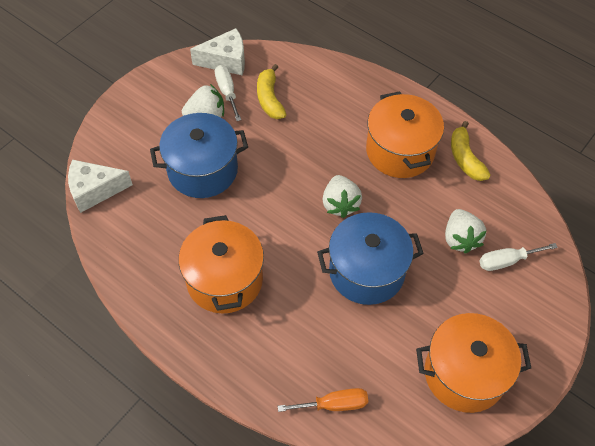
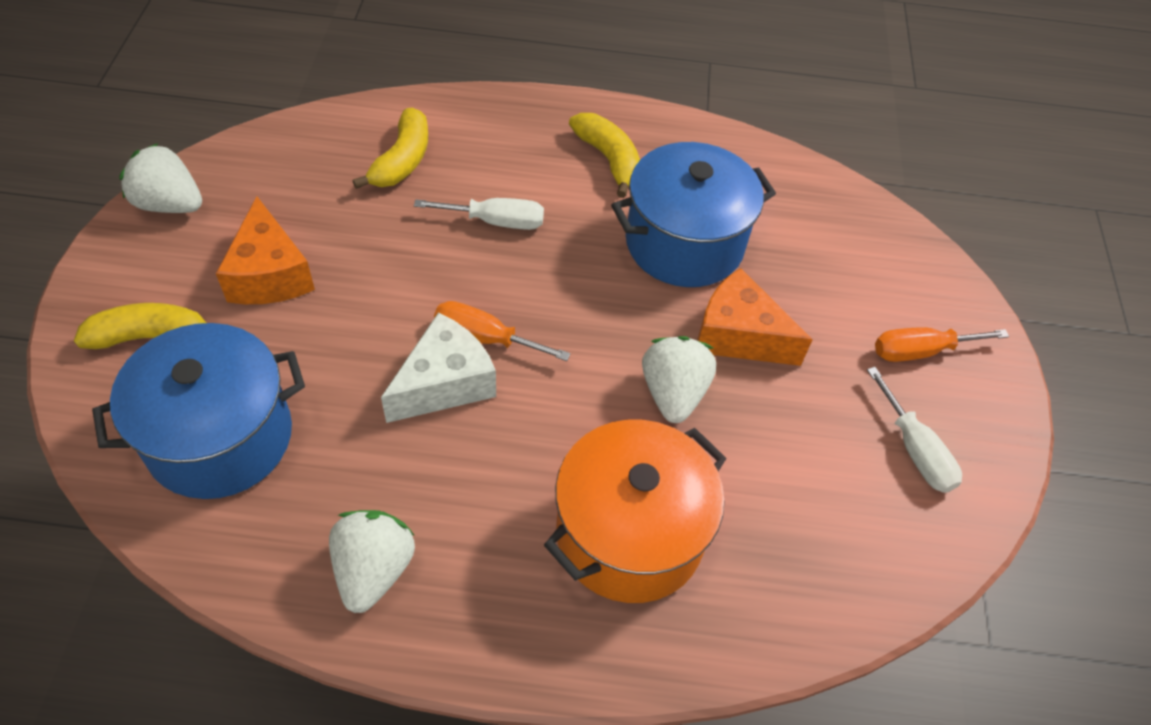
orange cheese: none = 0 -> [216,196,315,304] [697,268,813,366] = 2
orange pot: [178,215,264,314] [366,91,444,178] [416,313,531,413] = 3 -> [544,419,727,603] = 1
orange screwdriver: [278,388,368,412] = 1 -> [434,301,570,361] [875,327,1009,362] = 2
white cheese: [68,159,133,213] [190,28,245,75] = 2 -> [381,313,496,423] = 1
yellow banana: [257,64,287,119] [451,121,491,181] = 2 -> [74,303,206,349] [352,108,428,189] [569,113,640,198] = 3

